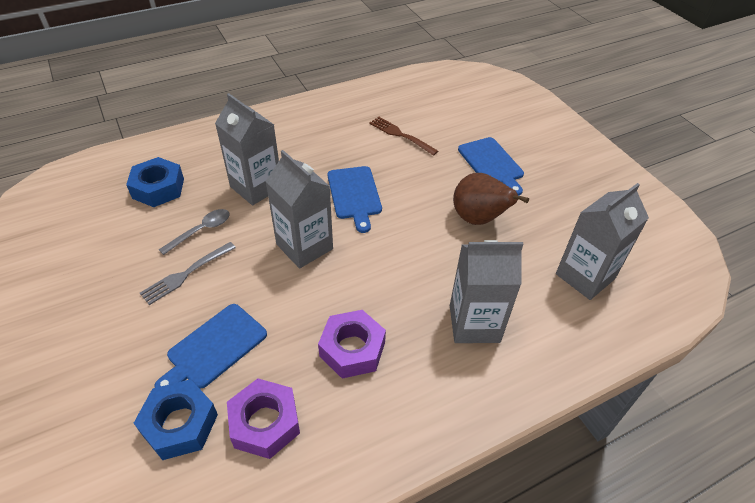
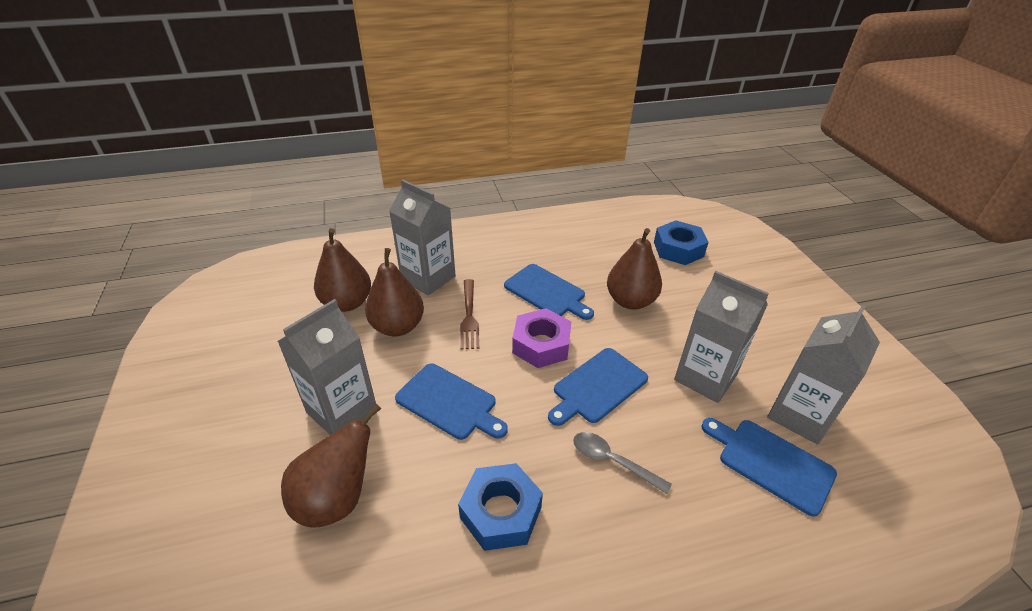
blue cutting board: [155,304,267,389] [327,166,382,233] [458,137,524,196] = 3 -> [395,363,508,440] [504,264,594,320] [548,348,648,426] [701,418,837,517] = 4
brown pear: [453,173,529,225] = 1 -> [281,404,381,527] [314,228,371,312] [365,248,424,337] [607,228,662,310] = 4
grey fork: [140,242,236,305] = 1 -> none = 0
purple nut: [227,378,300,459] [318,310,386,379] = 2 -> [512,308,571,368] = 1

